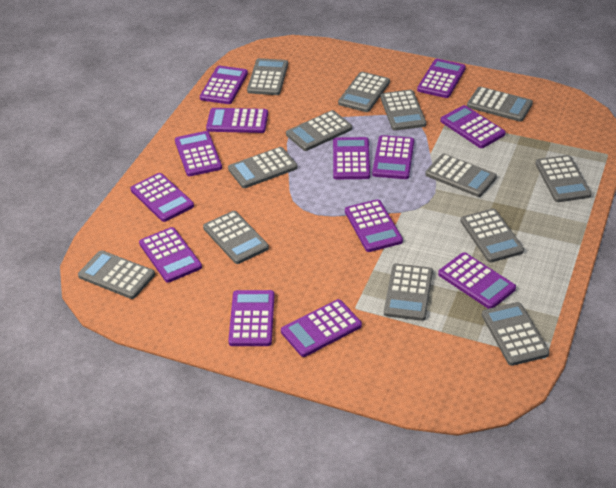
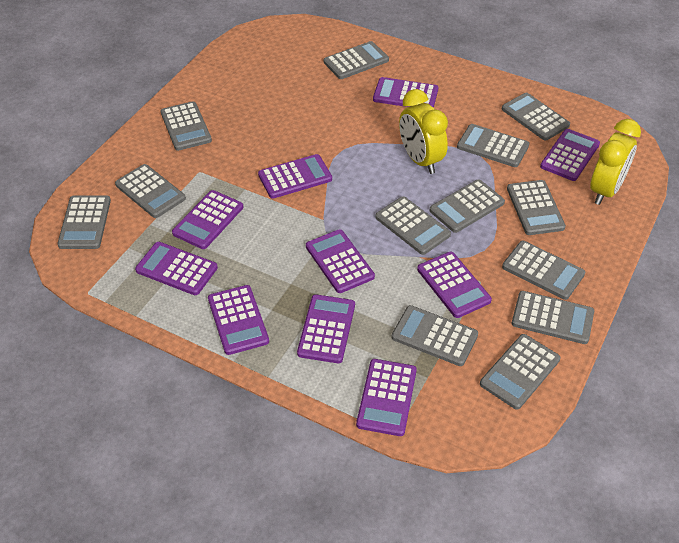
purple calculator: [130,173,194,222] [139,227,202,283] [175,131,222,176] [200,66,248,104] [206,108,268,133] [228,290,275,346] [281,299,362,357] [333,137,370,179] [345,199,403,252] [372,135,414,179] [417,59,466,98] [438,252,516,309] [440,105,506,148] = 13 -> [135,242,218,295] [172,190,243,249] [208,285,269,355] [258,154,332,199] [297,294,355,363] [306,229,375,293] [356,359,417,436] [373,77,438,108] [417,252,492,318] [540,129,600,181] = 10
yellow clock: none = 0 -> [399,89,448,174] [590,119,641,205] = 2

